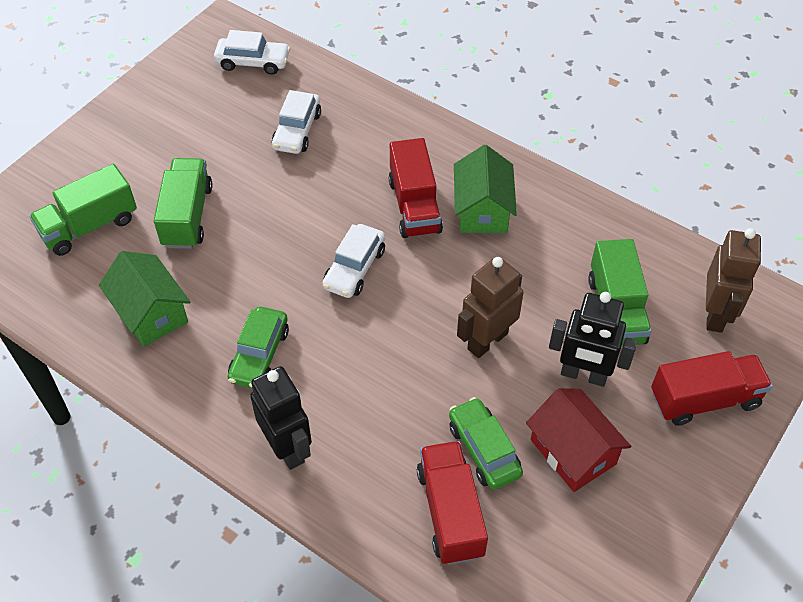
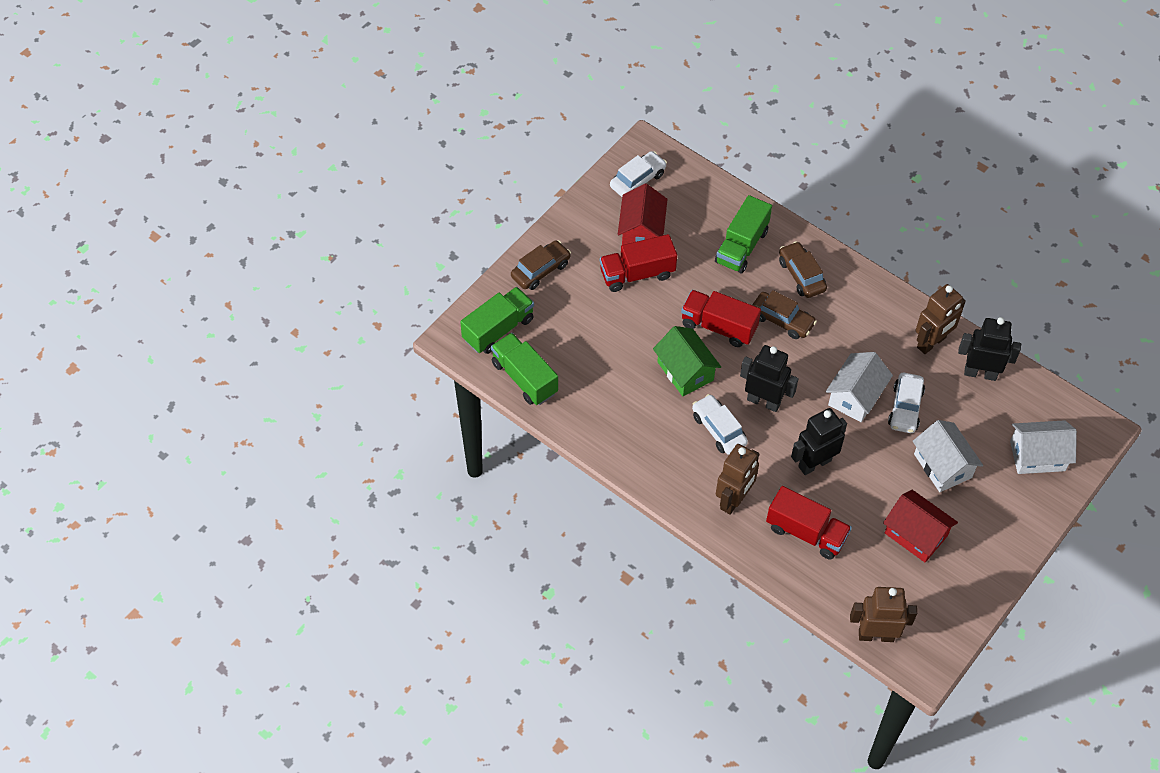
black robot: [250,366,312,470] [549,292,637,387] = 2 -> [740,345,799,412] [791,408,847,475] [958,317,1021,381] = 3
brown car: none = 0 -> [511,240,571,290] [752,290,817,339] [779,241,827,298] = 3
brown robot: [457,256,523,358] [706,228,761,333] = 2 -> [716,444,759,515] [850,587,917,642] [916,284,966,354] = 3
green car: [228,307,289,389] [449,397,523,490] = 2 -> none = 0
green house: [99,251,190,347] [454,145,517,233] = 2 -> [653,326,721,396] = 1
red house: [526,388,631,492] = 1 -> [618,184,668,245] [883,490,958,562] = 2
white house: none = 0 -> [826,352,893,422] [913,420,983,492] [1010,420,1077,474] = 3

